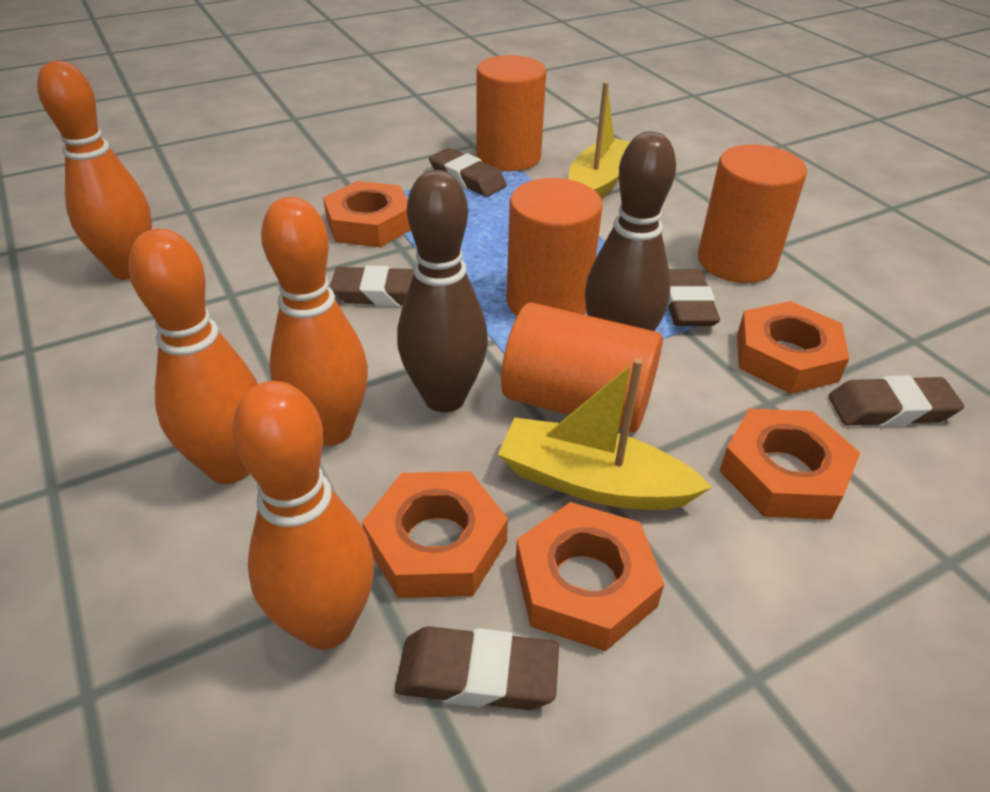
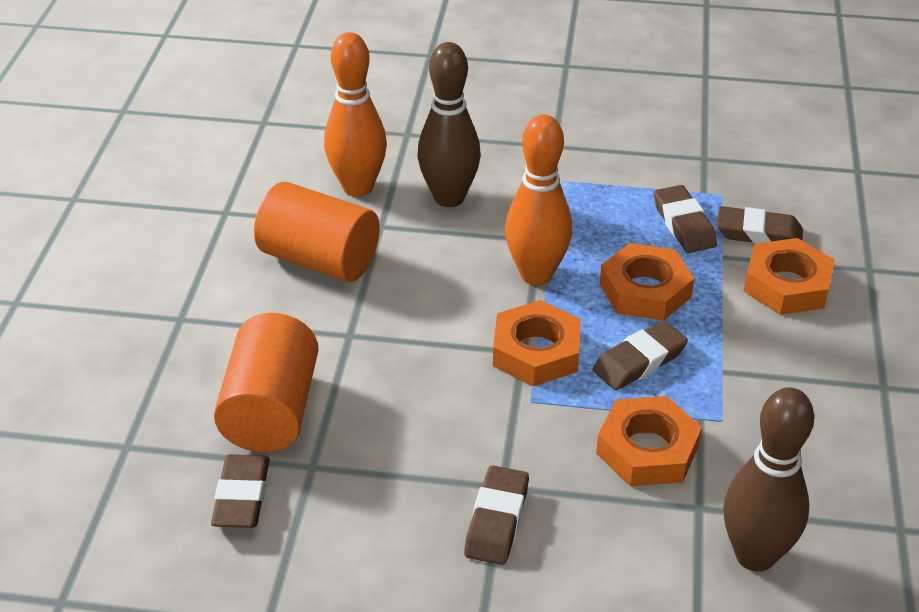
orange bowling pin: [37,61,152,280] [129,229,258,484] [232,381,374,650] [261,197,368,446] = 4 -> [324,32,387,197] [505,115,572,285] = 2
orange cylinder: [476,55,546,171] [501,302,663,432] [507,178,602,316] [698,144,807,283] = 4 -> [214,313,319,452] [254,182,380,282] = 2
orange nut: [323,181,411,247] [362,471,508,598] [516,502,664,651] [719,409,860,520] [737,301,850,394] = 5 -> [493,300,581,386] [596,396,702,486] [600,243,695,321] [744,238,835,315] = 4
yellow boat: [498,358,712,510] [568,82,630,199] = 2 -> none = 0

